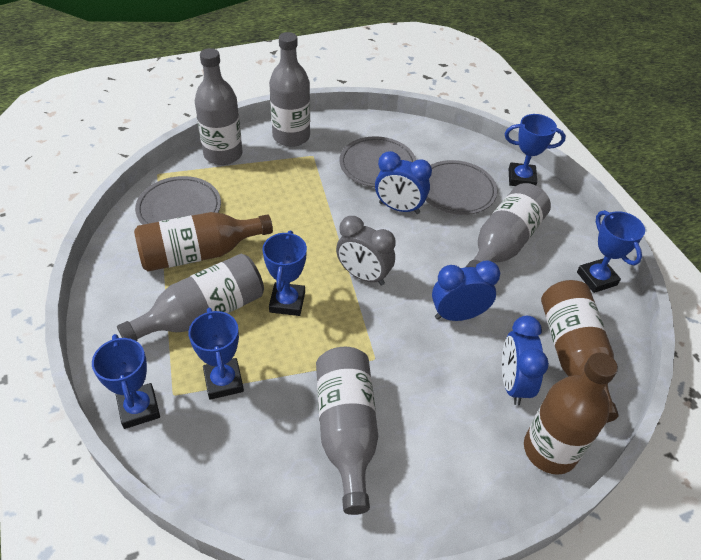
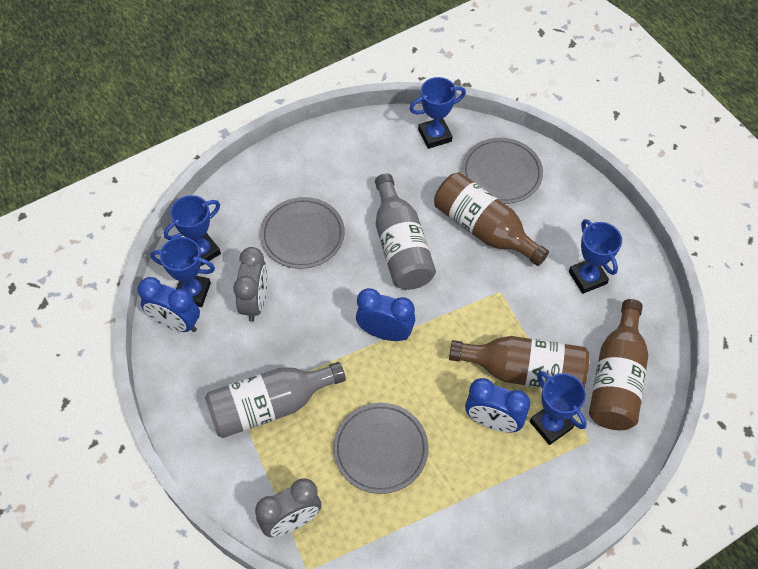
grey bottle: [117,254,264,341] [195,48,243,165] [269,32,310,147] [316,347,378,515] [466,183,551,267] = 5 -> [205,362,346,438] [375,173,436,290] = 2
grey clock: [336,216,395,286] = 1 -> [233,247,268,322] [255,478,322,537] = 2

